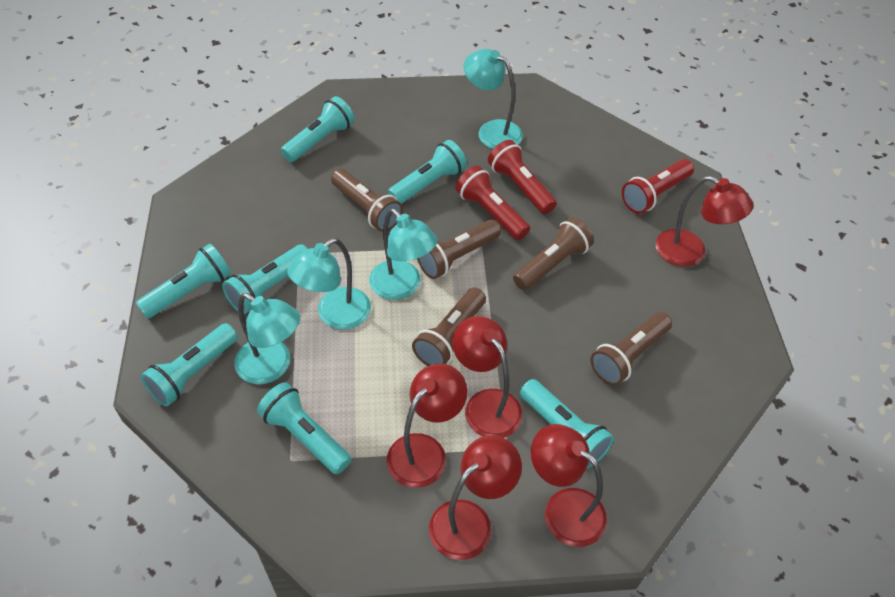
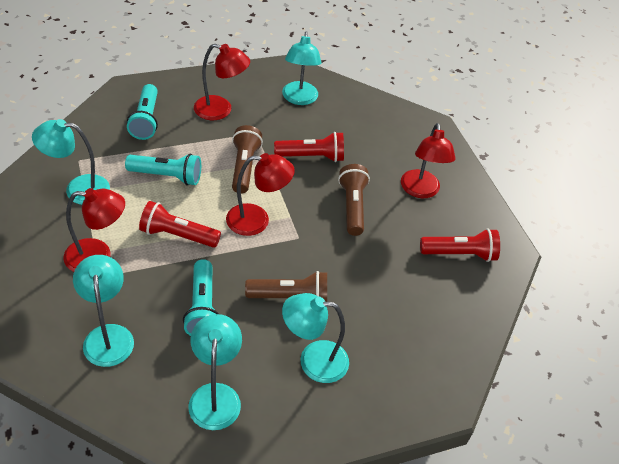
brown flashlight: [331,169,403,232] [412,288,486,366] [417,220,501,279] [513,217,594,291] [590,312,672,386] = 5 -> [232,125,263,194] [245,271,327,302] [338,164,370,236] = 3
red lamp: [387,363,467,488] [429,435,522,560] [452,316,522,438] [531,424,607,547] [656,176,753,267] = 5 -> [63,188,125,272] [194,44,250,120] [226,153,295,236] [401,123,456,198] = 4
turquoise flashlight: [136,244,231,319] [141,323,238,406] [222,245,308,314] [257,382,351,475] [281,96,355,162] [388,140,467,204] [520,379,614,468] = 7 -> [125,154,201,186] [127,84,158,140] [183,259,219,336] = 3
turquoise lamp: [234,293,300,384] [287,238,371,330] [369,209,438,300] [463,49,523,149] = 4 -> [32,119,110,205] [73,255,134,367] [188,314,242,430] [282,31,322,105] [282,293,349,383] = 5

